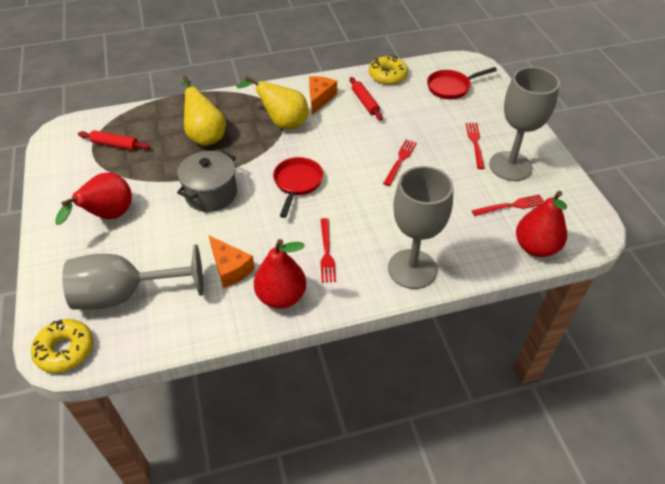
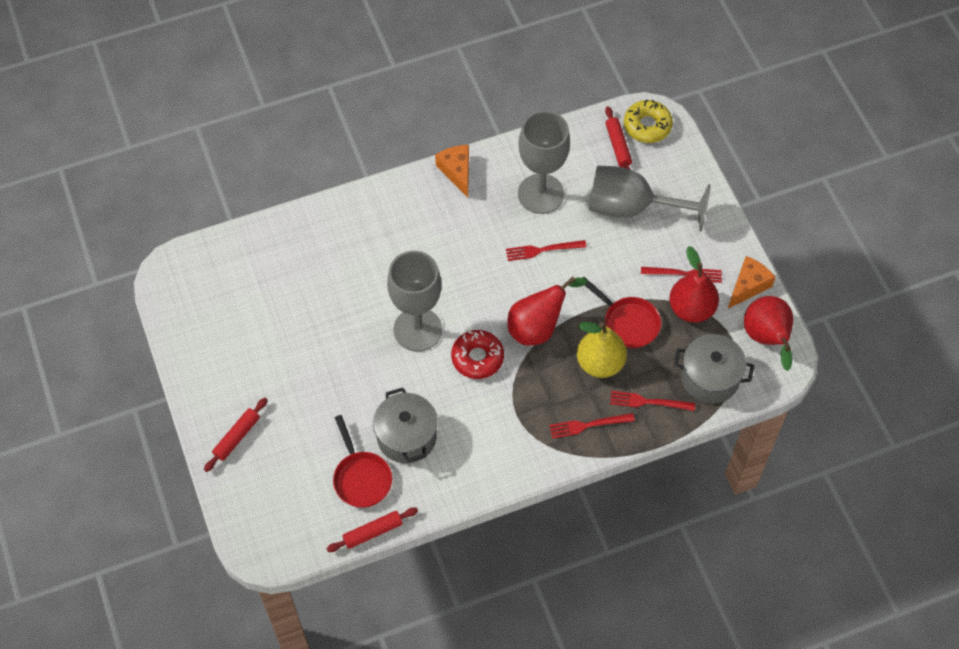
grey pot: [177,151,237,212] = 1 -> [373,388,438,463] [674,334,754,404] = 2
red donut: none = 0 -> [451,330,504,379] = 1
red rolling pin: [78,130,150,150] [349,77,383,120] = 2 -> [204,398,267,472] [326,507,418,552] [605,106,632,170] = 3
yellow donut: [31,319,93,373] [369,55,408,85] = 2 -> [624,100,673,143] = 1
yellow pear: [181,76,226,146] [236,76,309,129] = 2 -> [577,322,627,378] = 1

